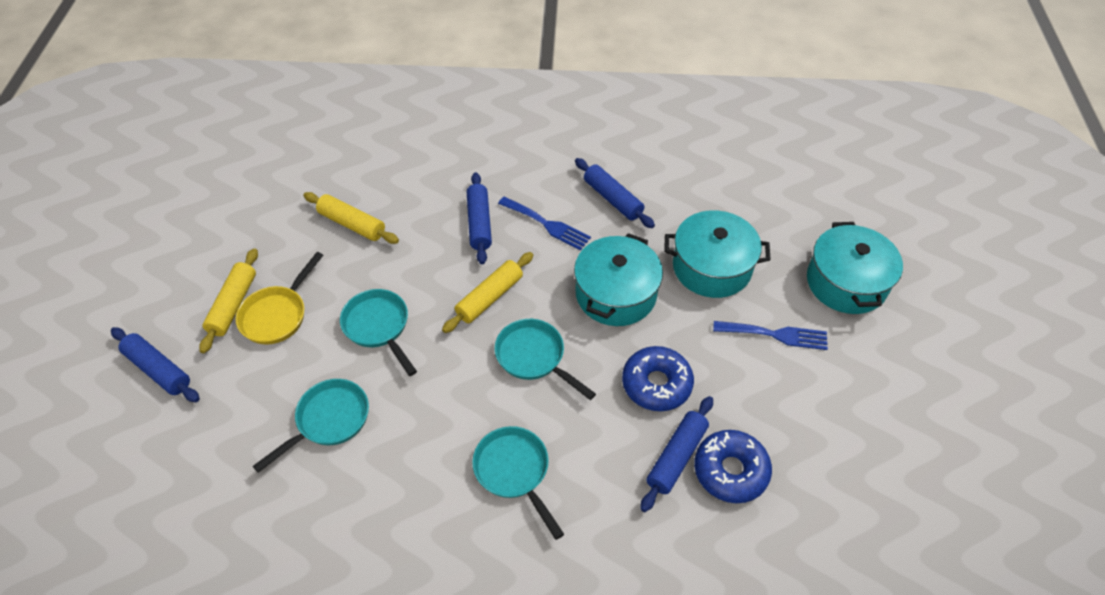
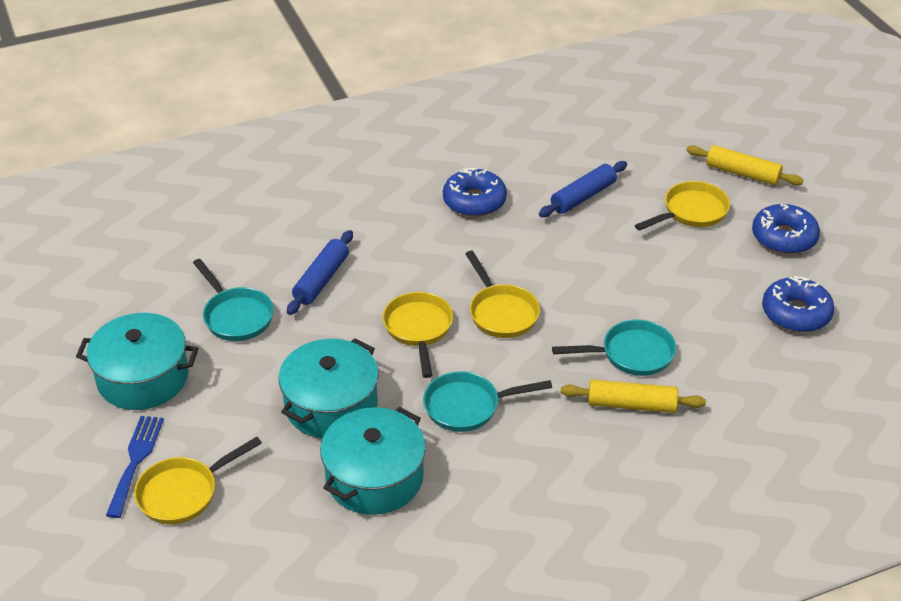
blue donut: [622,346,694,411] [694,430,772,503] = 2 -> [443,168,507,217] [752,204,820,254] [762,276,834,332] = 3
blue fork: [498,197,591,250] [713,321,828,350] = 2 -> [106,416,164,518] = 1
blue rolling pin: [111,327,200,402] [467,172,492,264] [575,158,655,228] [640,396,713,512] = 4 -> [287,230,353,315] [539,161,627,217] = 2
turquoise pan: [253,379,369,473] [340,289,417,376] [472,426,564,540] [495,319,596,400] = 4 -> [193,259,274,341] [423,371,552,432] [552,319,676,376] = 3
yellow pan: [236,252,323,345] = 1 -> [134,437,262,524] [383,292,453,378] [465,251,540,338] [635,181,730,231] = 4
yellow rolling pin: [199,248,258,353] [303,192,399,244] [442,252,533,333] = 3 -> [560,380,706,413] [686,145,804,185] = 2

